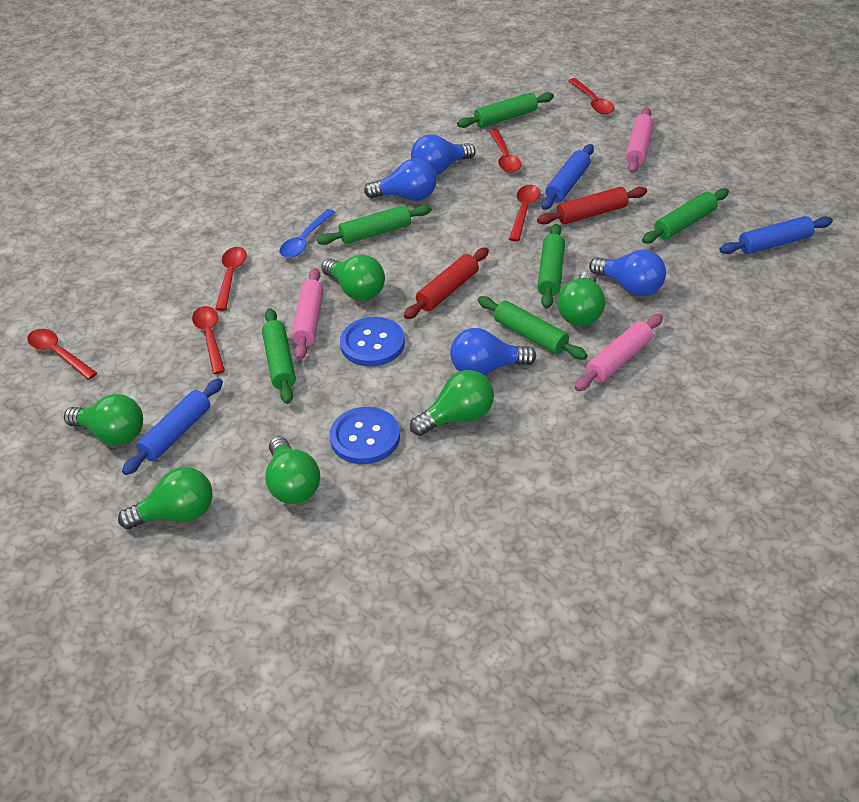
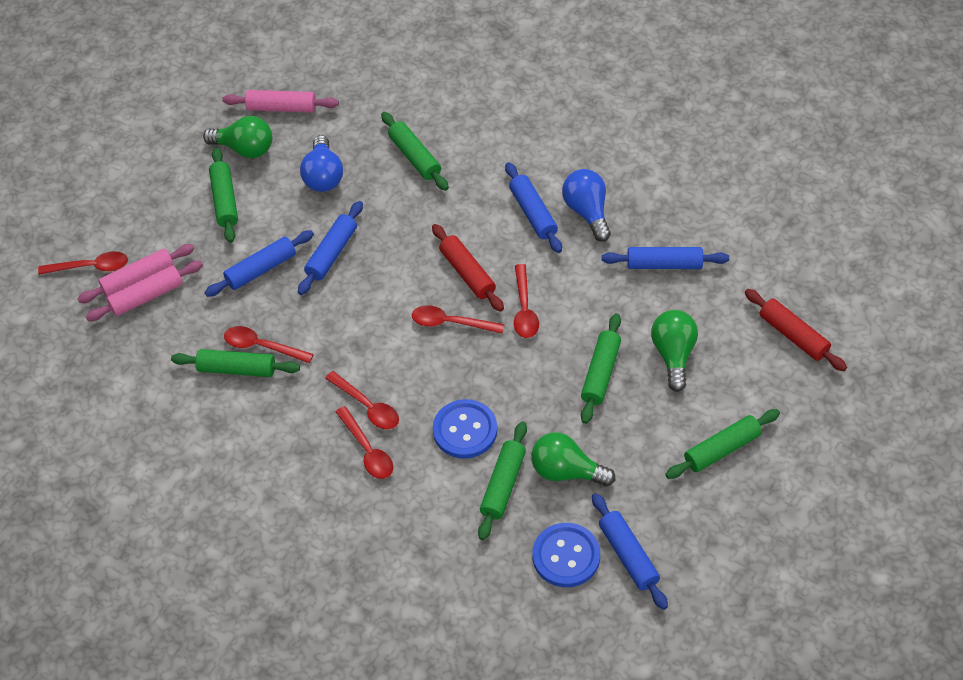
blue light bulb: [364,158,437,201] [411,134,476,175] [450,328,536,376] [589,250,666,296] = 4 -> [300,135,343,192] [562,169,611,242] = 2
blue rolling pin: [122,378,223,475] [541,144,594,210] [720,216,833,254] = 3 -> [205,230,314,297] [298,201,363,295] [505,162,562,253] [592,493,668,610] [601,247,729,269] = 5
blue spoon: [279,209,335,258] = 1 -> none = 0
green light bulb: [64,394,143,445] [118,467,213,529] [265,436,320,504] [321,255,385,301] [410,370,494,436] [557,271,605,326] = 6 -> [203,116,272,158] [531,432,615,487] [651,310,698,392] = 3

